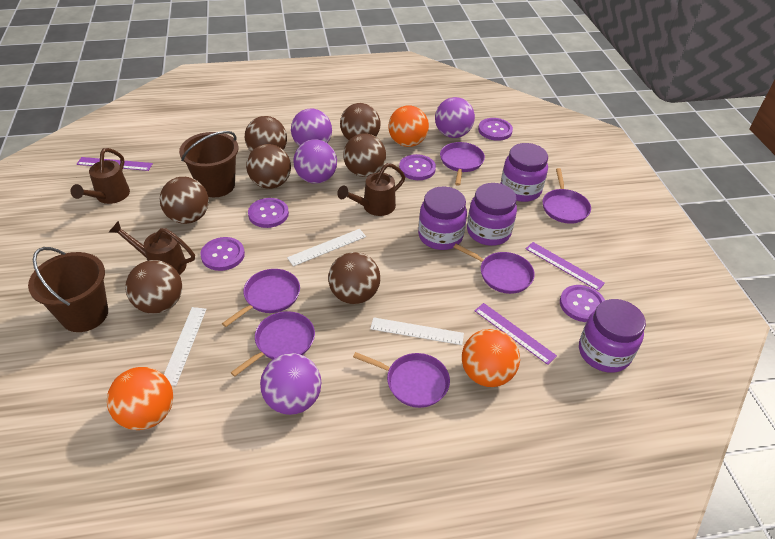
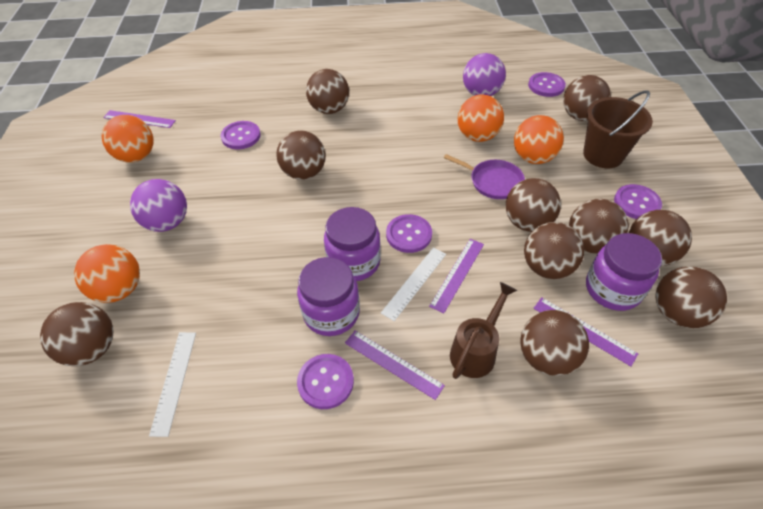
brown ball: [125,260,182,314] [160,177,209,224] [245,116,287,152] [246,144,291,189] [328,252,380,304] [340,103,380,140] [343,133,386,177] = 7 -> [40,302,113,366] [276,130,326,180] [306,69,349,114] [506,178,561,232] [520,310,589,376] [524,222,584,279] [563,75,611,121] [569,199,629,254] [629,210,692,266] [655,267,727,328] = 10
brown bucket: [28,247,108,332] [179,131,238,197] = 2 -> [583,90,653,168] = 1
brown watering can: [71,148,130,204] [109,221,195,275] [337,163,405,216] = 3 -> [450,282,517,379] = 1
orange ball: [107,367,173,430] [388,105,429,147] [462,329,520,387] = 3 -> [74,244,140,303] [101,115,153,163] [458,94,504,142] [514,115,564,164] = 4
purple ball: [260,353,321,415] [291,109,332,146] [293,139,337,184] [435,97,475,138] = 4 -> [130,179,187,232] [463,53,506,96] = 2
purple jar: [418,186,467,250] [467,183,517,246] [500,143,548,202] [579,299,646,373] = 4 -> [297,257,360,336] [324,207,381,281] [586,233,662,311] = 3
purple pan: [222,269,300,327] [230,311,315,377] [353,352,450,408] [440,142,485,186] [454,244,535,294] [542,168,591,224] = 6 -> [444,154,525,199] = 1
purple ruler: [76,157,153,171] [474,303,557,365] [526,242,605,291] = 3 -> [103,110,176,128] [345,331,445,400] [429,239,484,313] [533,297,638,366] = 4
white ruler: [164,307,207,386] [287,229,366,266] [370,317,464,345] = 3 -> [149,332,196,437] [381,247,446,321] = 2

